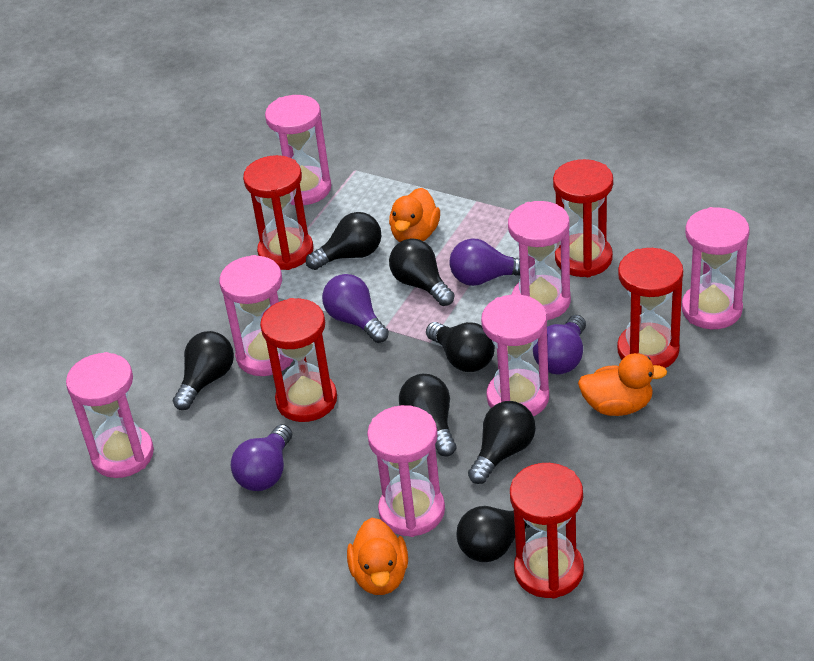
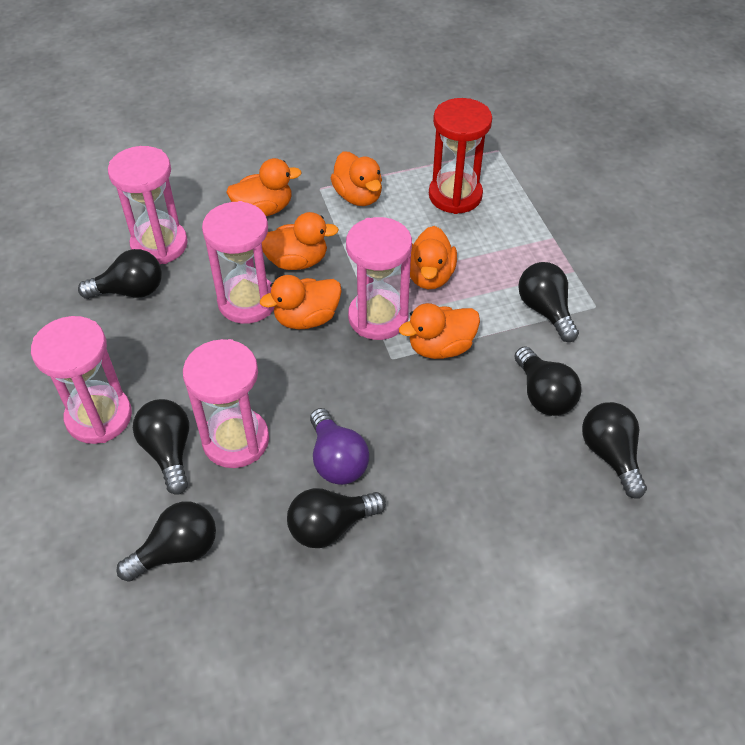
orange duck: [347,518,408,595] [389,188,440,242] [578,353,667,416] = 3 -> [226,158,302,216] [260,275,342,329] [262,212,339,270] [331,151,382,206] [399,303,480,359] [410,226,457,289] = 6
pink hourglass: [66,352,154,478] [219,255,294,376] [265,95,331,205] [367,405,445,537] [481,294,549,416] [508,201,571,320] [682,207,750,329] = 7 -> [31,316,132,444] [108,146,188,264] [183,339,269,468] [202,201,275,324] [346,217,412,340] = 5
purple light bulb: [231,424,292,491] [322,274,389,343] [450,238,520,286] [533,315,586,375] = 4 -> [310,408,369,485] = 1
red hourglass: [243,155,314,270] [260,298,337,422] [510,463,584,599] [553,159,613,277] [617,248,683,368] = 5 -> [429,98,492,214] = 1

